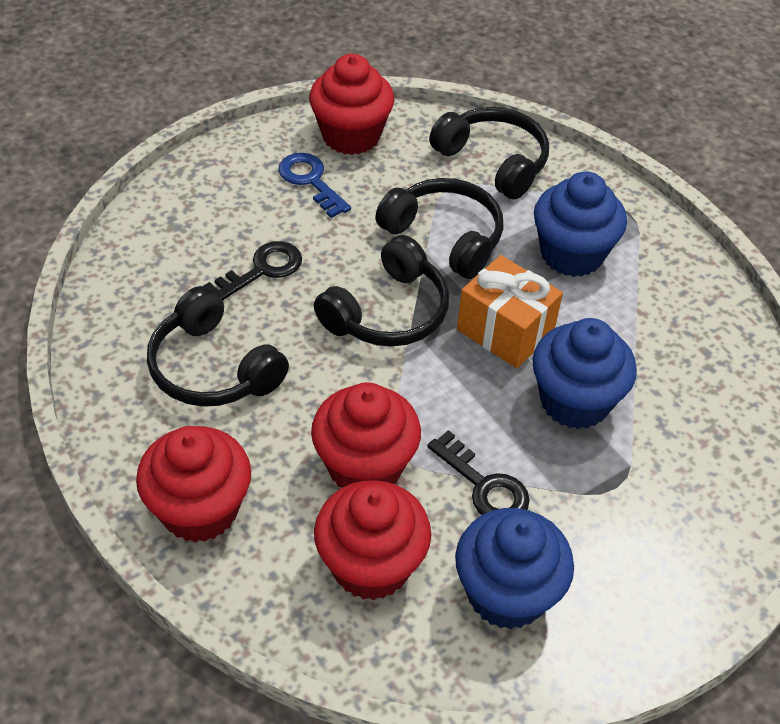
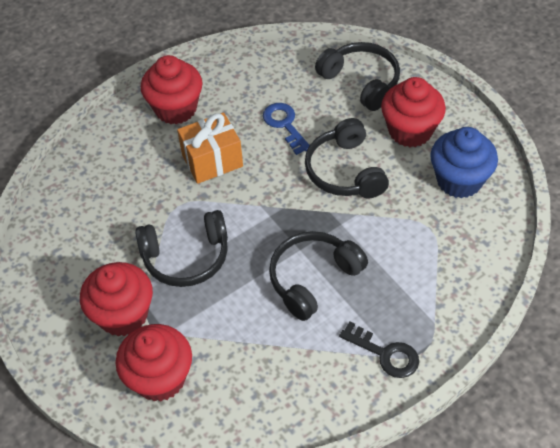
black key: [204,241,302,301] [427,430,530,515] = 2 -> [339,321,419,378] = 1
blue cupcake: [455,508,574,630] [532,318,637,429] [534,172,627,277] = 3 -> [430,127,498,199] = 1

